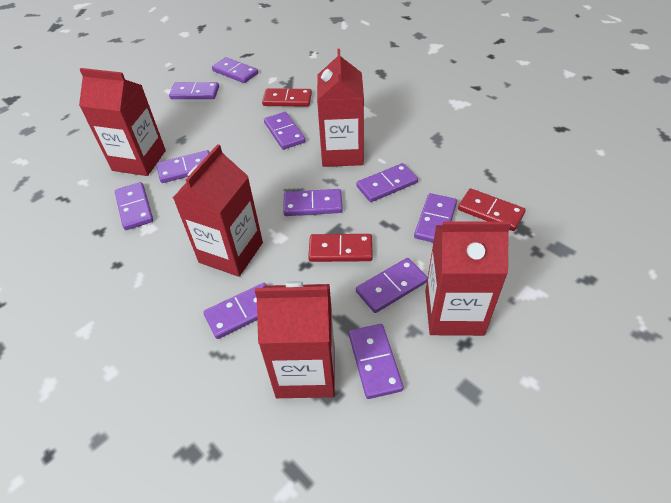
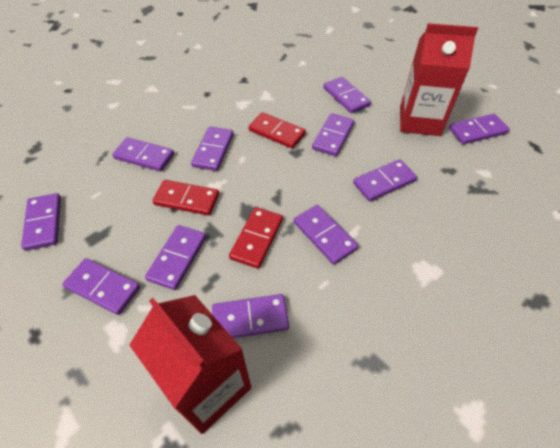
red carton: [79,68,166,176] [173,144,263,277] [255,281,334,398] [317,49,364,167] [425,221,511,336] = 5 -> [129,295,251,434] [400,23,478,136] = 2

